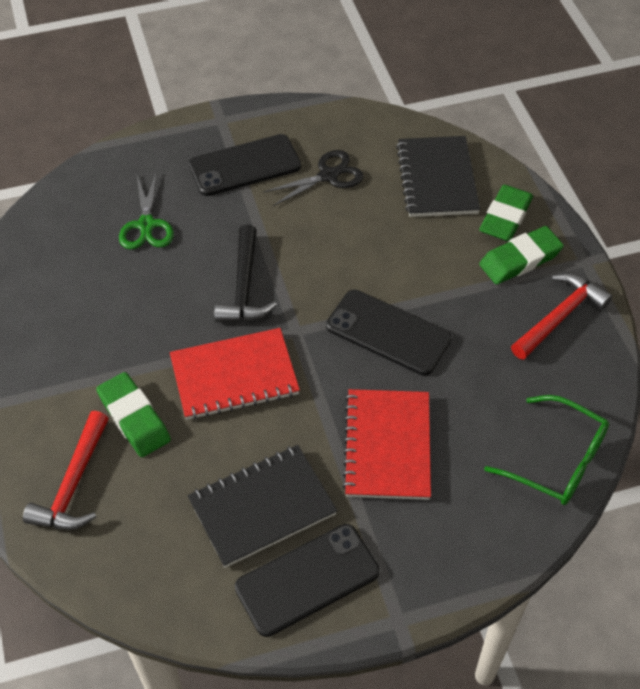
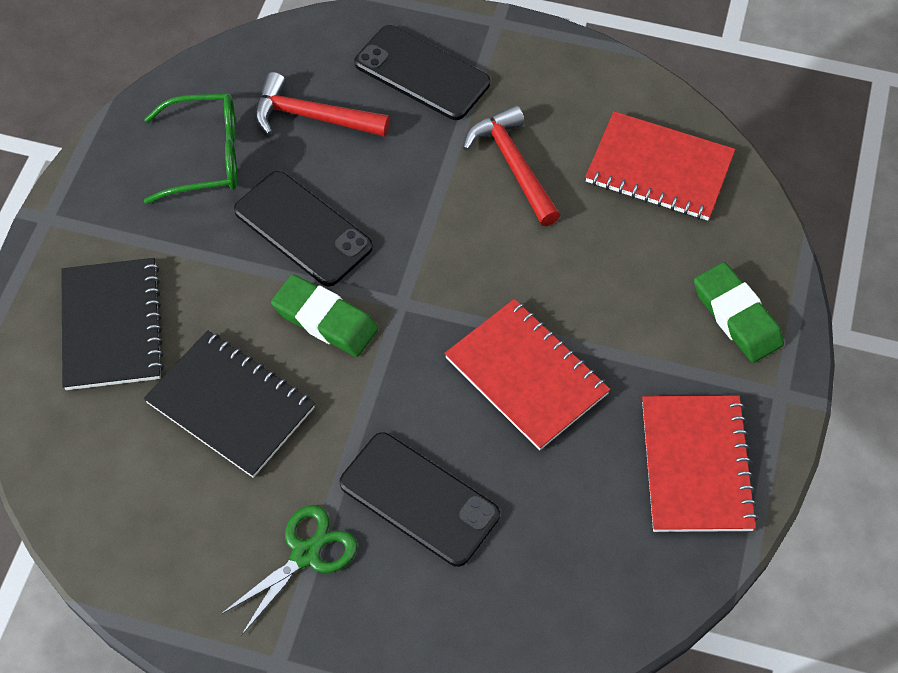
black hammer: [214,225,277,322] = 1 -> none = 0
black scissors: [263,150,364,206] = 1 -> none = 0
green eraser: [96,372,171,457] [479,185,533,242] [479,226,564,284] = 3 -> [271,274,378,357] [694,262,784,363] = 2
red notebook: [170,328,300,420] [342,389,431,500] = 2 -> [444,299,611,450] [585,111,735,221] [642,395,758,532] = 3

